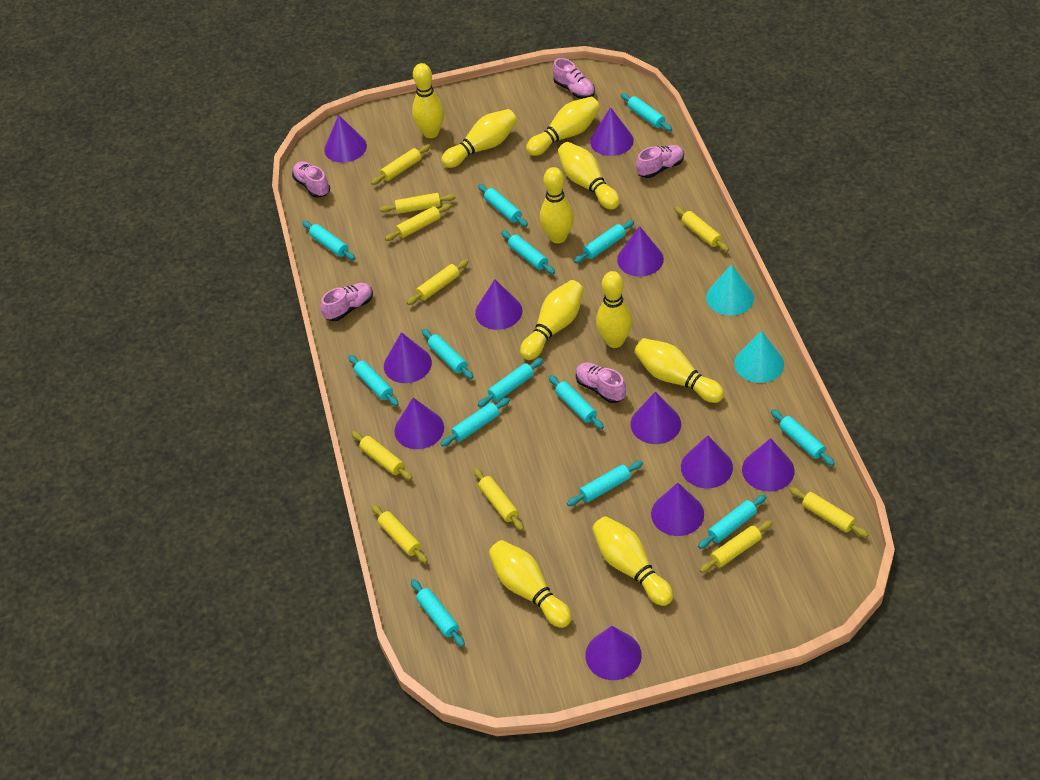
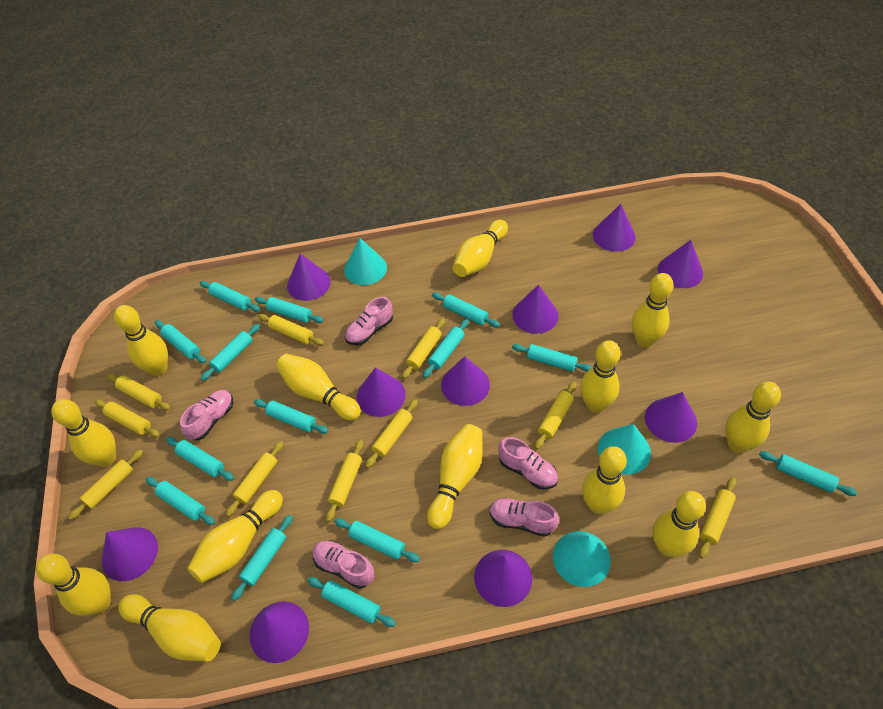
purple cone: [324,115,367,163] [384,332,432,383] [394,398,444,449] [475,279,523,330] [585,626,642,680] [590,107,634,156] [617,226,664,277] [631,392,681,444] [651,483,704,536] [681,435,733,488] [742,438,795,492] = 11 -> [102,527,158,581] [250,601,309,663] [287,253,331,301] [357,367,406,417] [441,356,490,406] [474,550,532,607] [512,285,559,334] [593,204,636,252] [645,392,697,443] [658,240,703,288] = 10
turquoise cone: [706,264,754,316] [734,331,784,383] = 2 -> [344,238,387,285] [553,531,611,587] [598,424,651,475] = 3
yellow bowling pin: [412,63,444,138] [441,109,517,168] [489,540,572,628] [520,280,584,360] [526,96,600,156] [540,167,574,244] [558,142,620,210] [592,516,673,606] [596,271,632,348] [634,338,724,403] = 10 -> [36,554,111,616] [51,399,116,467] [114,305,168,376] [118,594,221,661] [187,490,283,583] [276,354,361,421] [427,424,483,529] [453,220,508,277] [580,340,620,413] [582,446,627,514] [632,273,673,347] [653,491,706,557] [725,382,781,453] = 13

